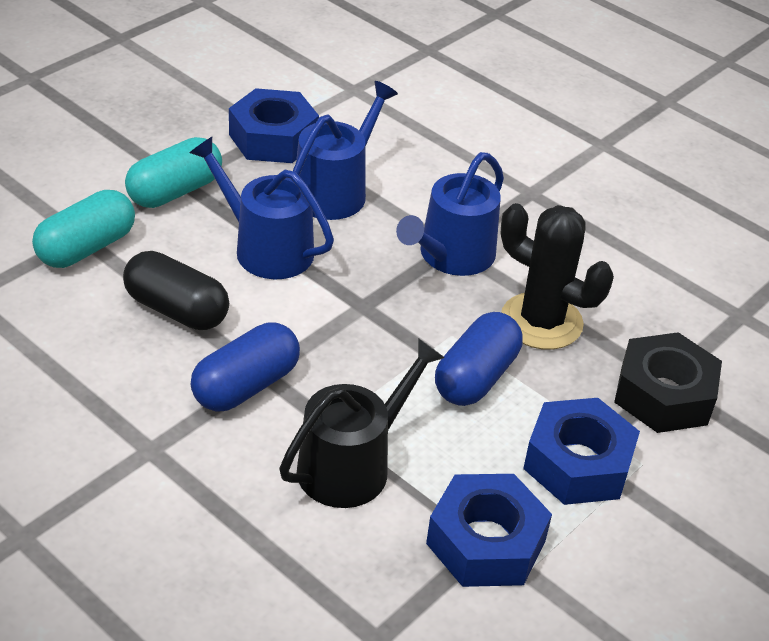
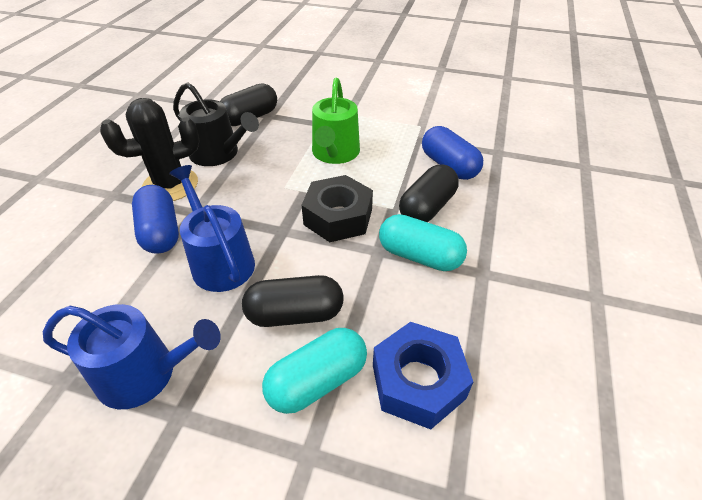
black capsule: [123,251,229,330] = 1 -> [220,83,277,126] [242,275,344,327] [399,165,459,222] = 3
blue nut: [229,88,319,163] [426,474,552,587] [523,398,640,505] = 3 -> [373,322,473,429] = 1
blue watering can: [189,137,334,279] [293,81,398,220] [396,152,504,276] = 3 -> [43,304,221,409] [169,165,255,292] = 2
green watering can: none = 0 -> [312,78,360,164] = 1

